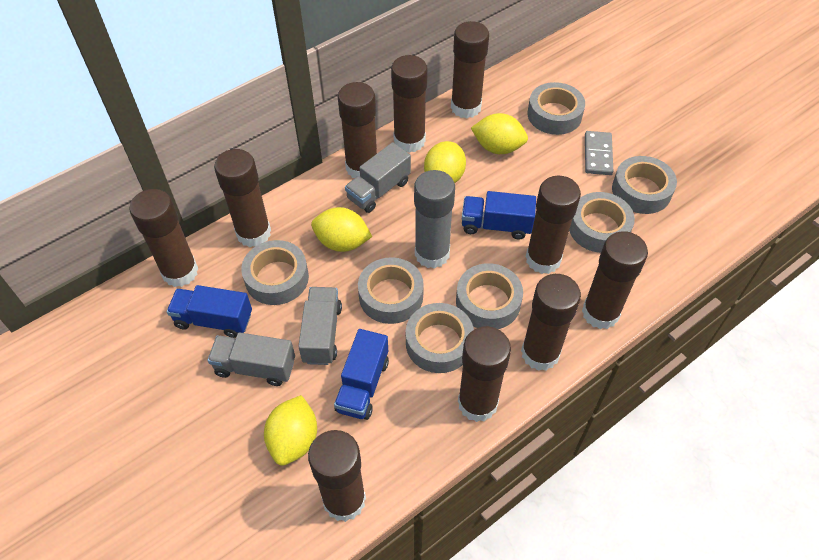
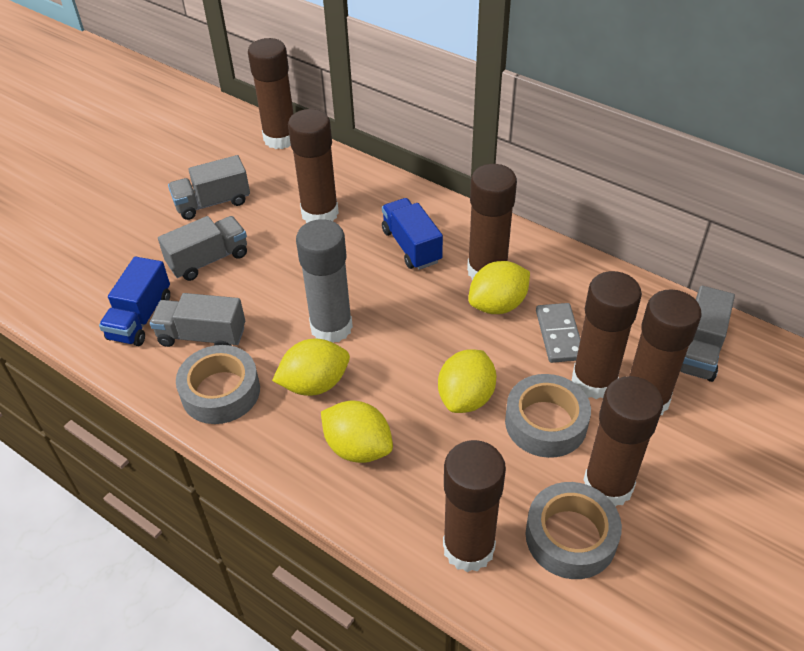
blue truck: [167,285,252,338] [334,329,389,420] [462,191,536,240] = 3 -> [99,256,170,346] [382,198,443,270] = 2
brown glue stick: [130,189,198,287] [214,149,271,247] [308,430,366,522] [338,82,377,178] [391,55,428,153] [451,21,489,118] [458,326,511,422] [521,274,581,371] [526,176,581,274] [582,231,648,329] = 10 -> [248,38,294,149] [288,109,339,223] [443,440,506,572] [467,164,517,280] [571,271,642,399] [583,376,663,507] [629,289,702,415] = 7
grey tape: [241,240,309,305] [358,257,424,324] [406,303,474,373] [456,263,523,329] [527,82,585,135] [569,192,635,253] [612,156,677,214] = 7 -> [176,345,260,424] [505,374,591,458] [525,482,622,579] = 3
grey truck: [208,332,295,386] [298,287,342,365] [345,142,411,213] = 3 -> [150,293,245,347] [158,216,247,281] [168,155,250,220] [680,286,735,382] = 4

